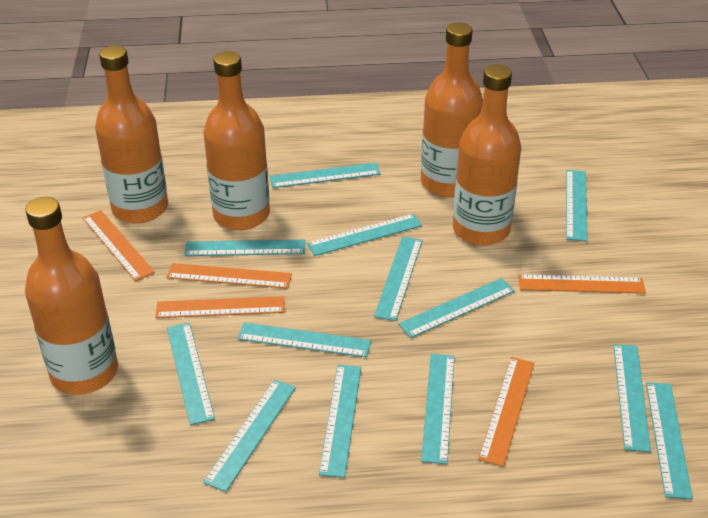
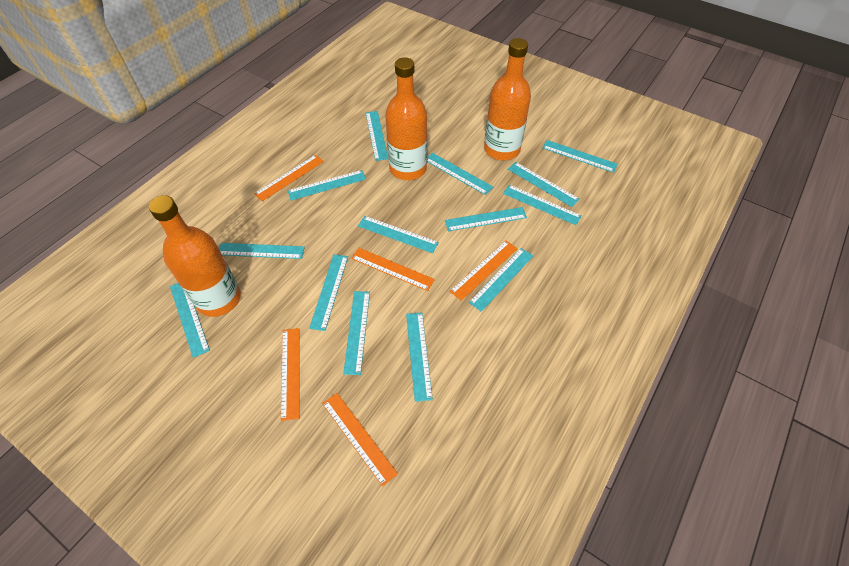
orange bottle: [25,197,118,395] [95,45,168,223] [203,51,270,230] [421,22,483,197] [453,65,521,245] = 5 -> [149,195,241,317] [385,57,427,180] [484,38,531,160] = 3
turquoise ruler: [167,323,215,425] [184,240,305,256] [203,380,296,492] [237,322,371,358] [270,163,381,188] [307,214,422,256] [319,365,361,478] [374,236,423,321] [398,278,515,338] [421,354,455,464] [566,170,588,242] [613,344,651,452] [646,382,693,499] = 13 -> [170,283,210,358] [219,243,305,259] [287,170,366,200] [309,254,348,331] [343,291,370,375] [358,216,439,253] [366,111,388,161] [406,312,433,402] [427,153,493,195] [445,207,527,231] [469,248,533,312] [503,185,582,225] [508,162,580,207] [542,140,618,173] = 14

